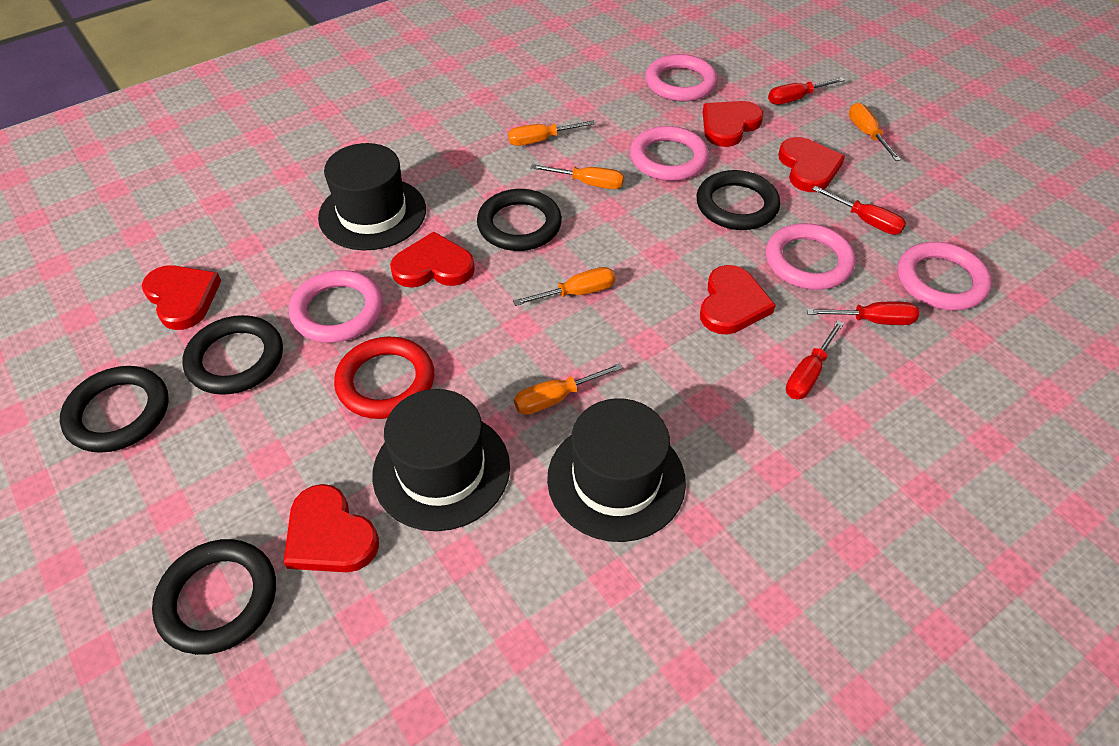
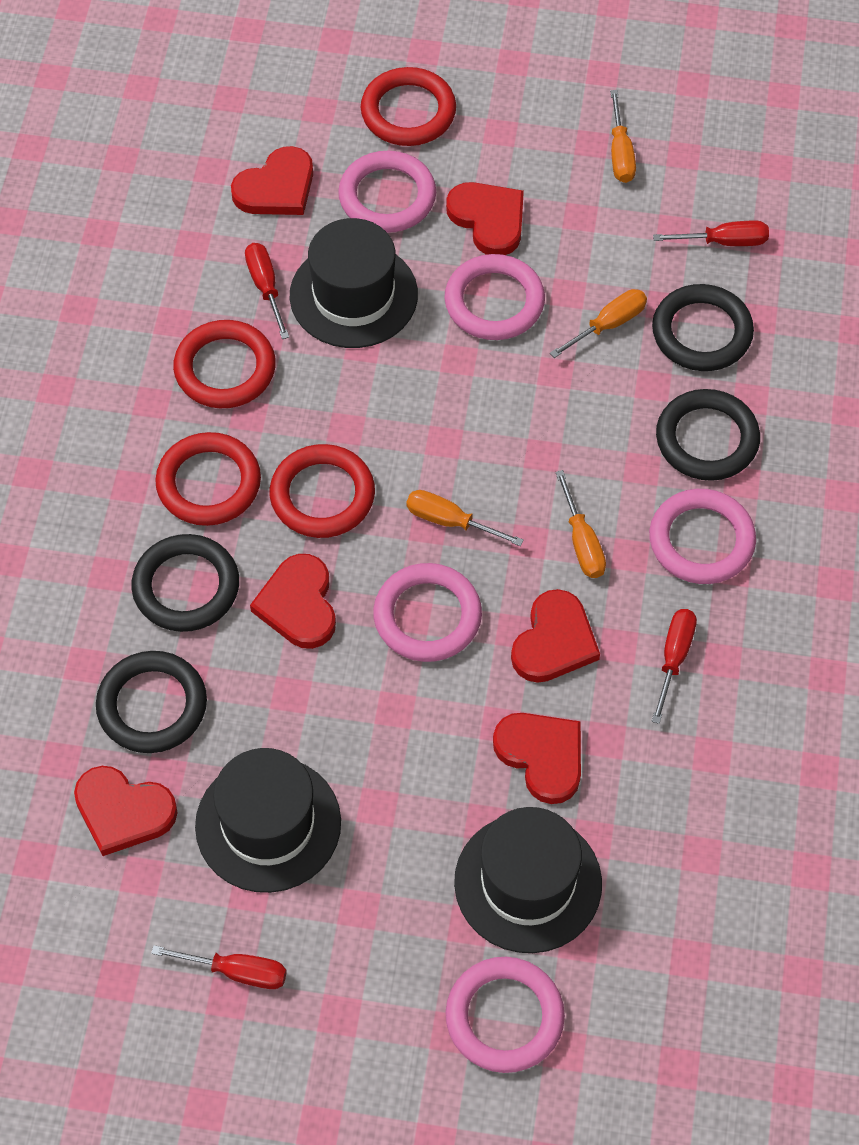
black ring: [60,366,169,453] [152,539,276,655] [182,315,283,395] [477,189,562,251] [697,170,780,230] = 5 -> [96,651,207,753] [131,534,239,632] [652,284,754,371] [656,389,760,481] = 4
orange screwdriver: [508,120,596,146] [513,267,615,306] [514,363,623,415] [531,164,624,189] [849,103,901,161] = 5 -> [406,490,524,546] [550,289,647,358] [555,470,606,578] [610,90,636,183] = 4
red ring: [334,336,434,419] = 1 -> [155,432,261,526] [173,320,276,408] [270,444,375,538] [361,67,456,146] = 4

